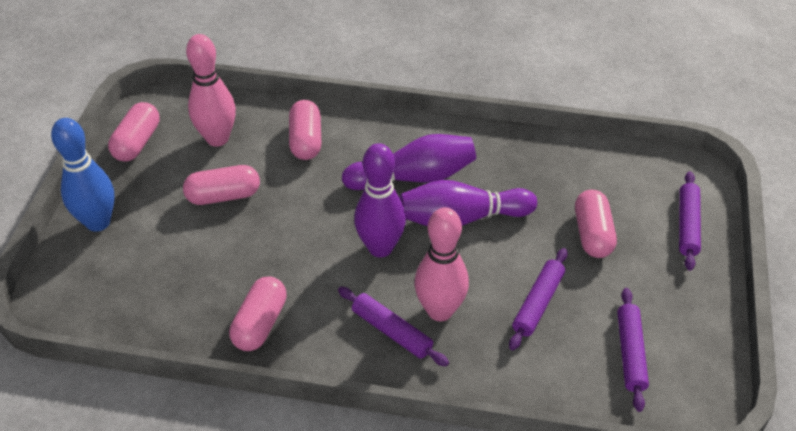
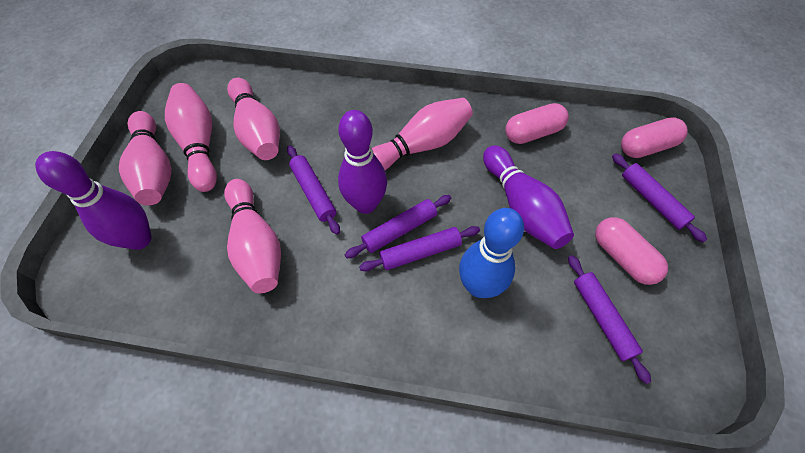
pink bowling pin: [186,34,236,147] [414,207,469,321] = 2 -> [119,111,172,206] [165,83,217,192] [224,179,281,293] [227,77,280,160] [372,98,473,170] = 5
pink capsule: [108,102,160,161] [183,165,260,205] [229,276,287,351] [289,100,321,160] [575,190,617,258] = 5 -> [505,103,569,144] [595,217,668,285] [621,118,688,158] = 3
purple rolling pin: [338,287,449,366] [509,248,568,350] [617,288,649,412] [679,171,701,271] = 4 -> [287,145,340,235] [345,195,451,258] [359,226,480,271] [568,255,651,384] [612,153,707,242] = 5

